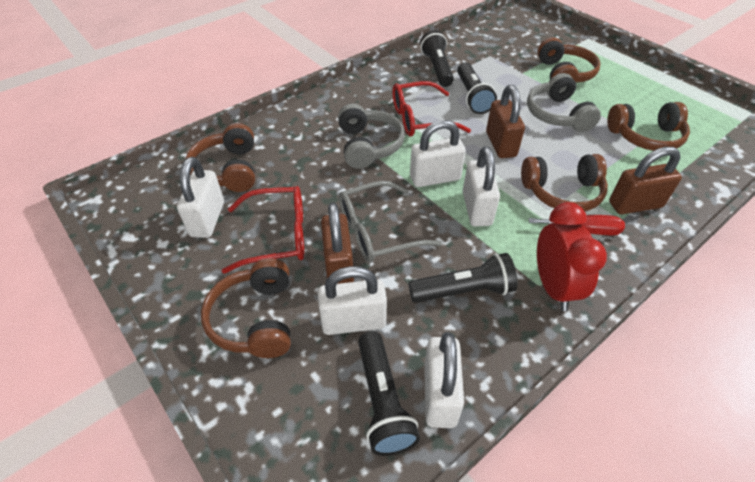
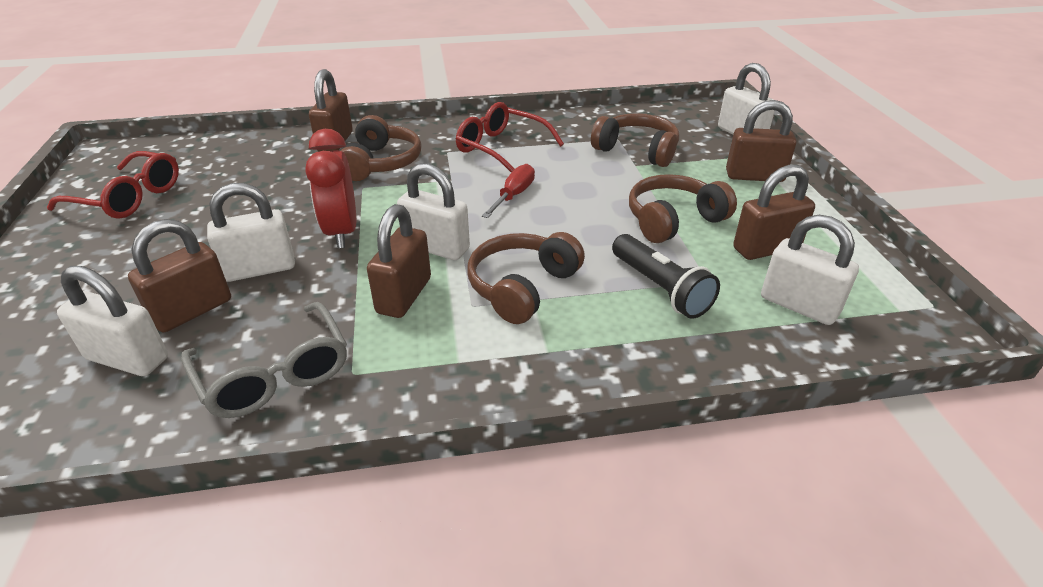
black flashlight: [358,331,420,456] [409,253,518,303] [420,30,454,87] [457,62,497,114] = 4 -> [612,234,720,319] = 1
brown headphones: [185,123,255,192] [201,258,291,358] [521,154,608,211] [538,37,601,82] [607,102,690,151] = 5 -> [340,115,421,181] [467,232,585,324] [591,113,679,167] [629,174,737,243] = 4
brown padlock: [321,203,354,284] [486,85,525,158] [609,147,682,214] = 3 -> [128,219,231,332] [309,69,353,151] [367,204,431,318] [726,100,797,182] [733,164,815,260] = 5
grey headphones: [338,104,405,169] [527,73,601,132] = 2 -> none = 0

